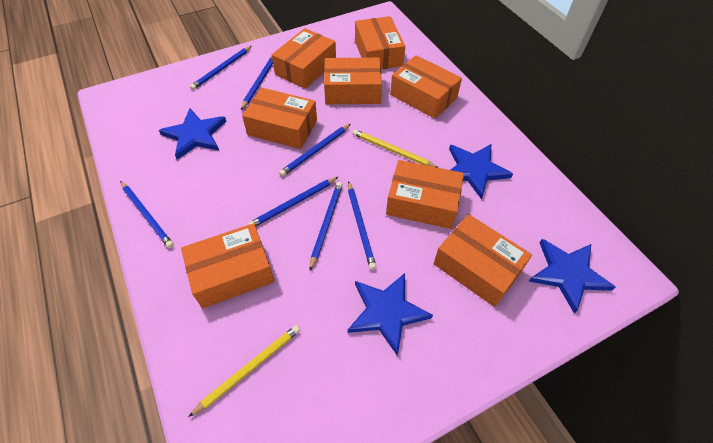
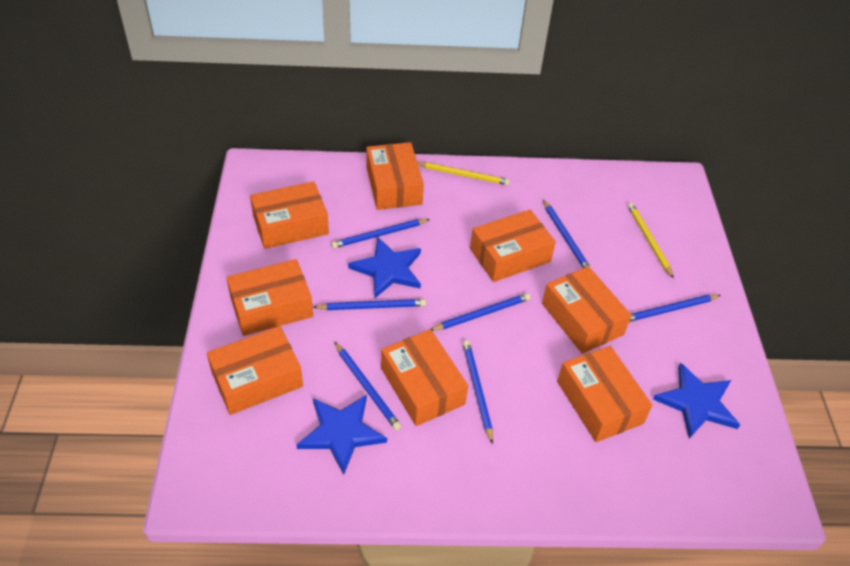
blue star: [159,108,226,159] [348,273,433,356] [449,144,513,199] [529,239,615,314] = 4 -> [296,395,387,475] [348,237,421,298] [653,363,740,439] = 3

